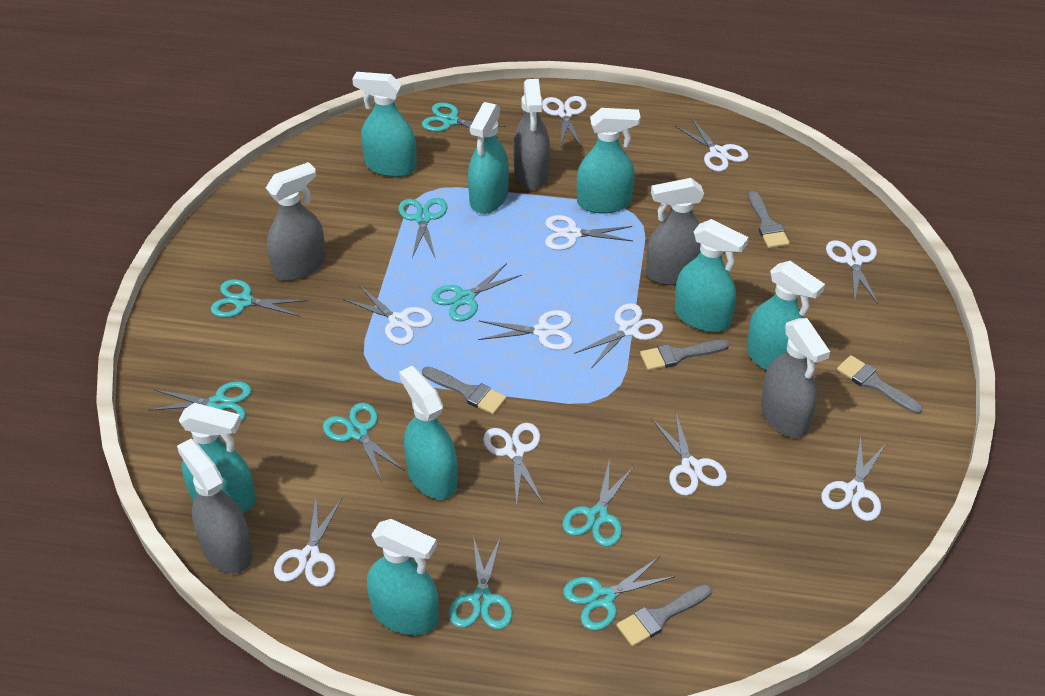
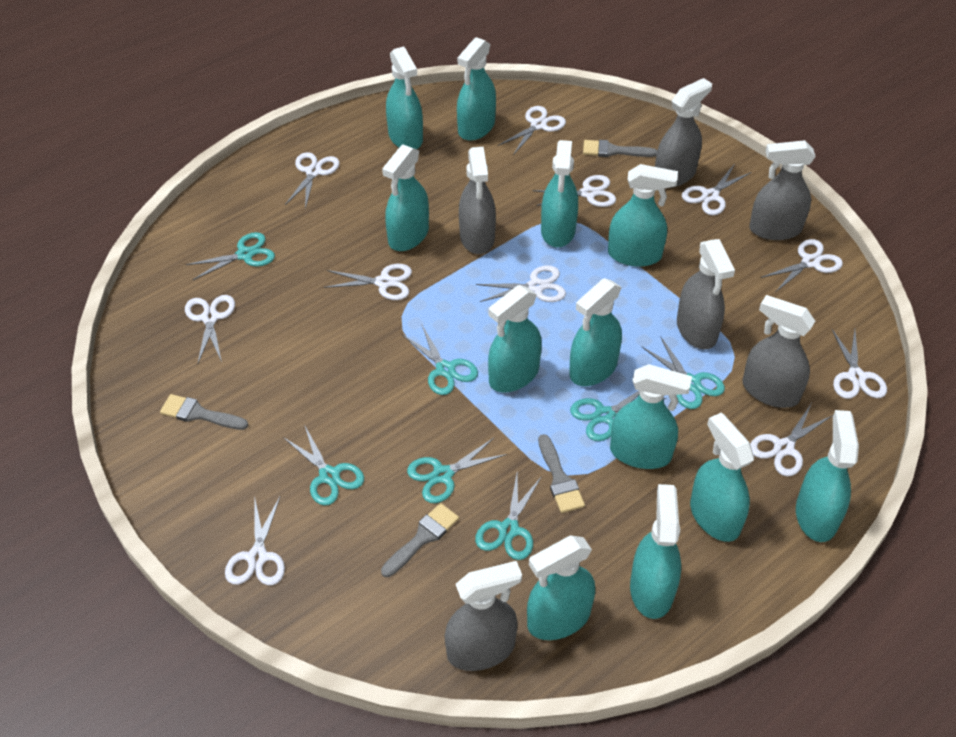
grey brush: [422,366,507,414] [616,584,712,647] [640,340,729,371] [748,191,789,248] [837,355,923,414] = 5 -> [160,394,248,430] [381,503,459,577] [538,434,585,513] [583,140,657,157] = 4
grey spray bottle: [177,439,253,574] [266,162,326,281] [513,79,550,190] [646,178,704,285] [761,318,830,438] = 5 -> [445,561,522,671] [459,147,496,254] [655,78,712,188] [677,239,735,350] [743,295,815,408] [749,140,816,240] = 6
turquoise scissors: [148,381,252,422] [211,279,308,318] [323,402,405,482] [399,198,447,258] [422,102,506,138] [432,263,522,321] [449,535,513,629] [562,458,635,547] [563,556,676,631] = 9 -> [185,232,275,280] [283,426,364,506] [402,325,478,395] [407,437,508,503] [475,474,542,560] [570,391,666,441] [642,336,725,409] = 7
turquoise spray bottle: [179,403,256,513] [352,72,417,177] [367,519,439,635] [399,366,457,499] [468,102,509,214] [577,108,640,213] [675,219,749,332] [747,261,825,371] = 8 -> [382,145,429,251] [386,47,423,149] [457,37,496,141] [488,285,542,393] [527,536,595,640] [541,140,578,247] [569,278,622,386] [608,164,678,267] [610,364,692,469] [630,484,681,619] [690,413,754,542] [796,410,859,542] = 12

